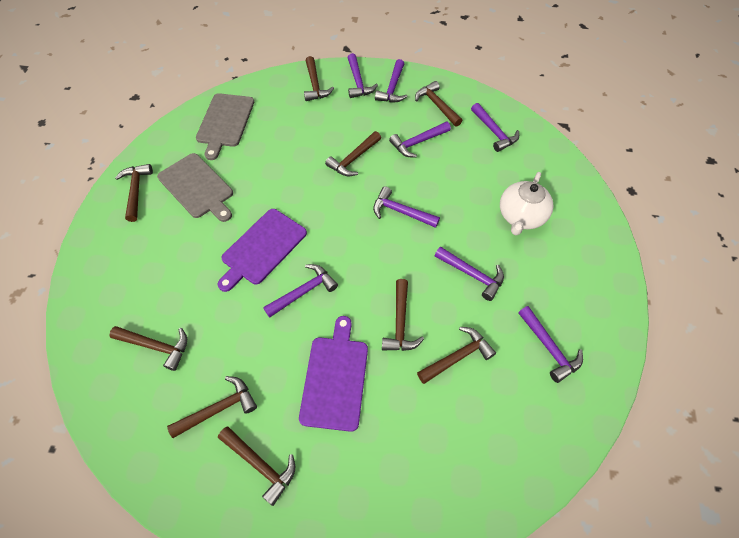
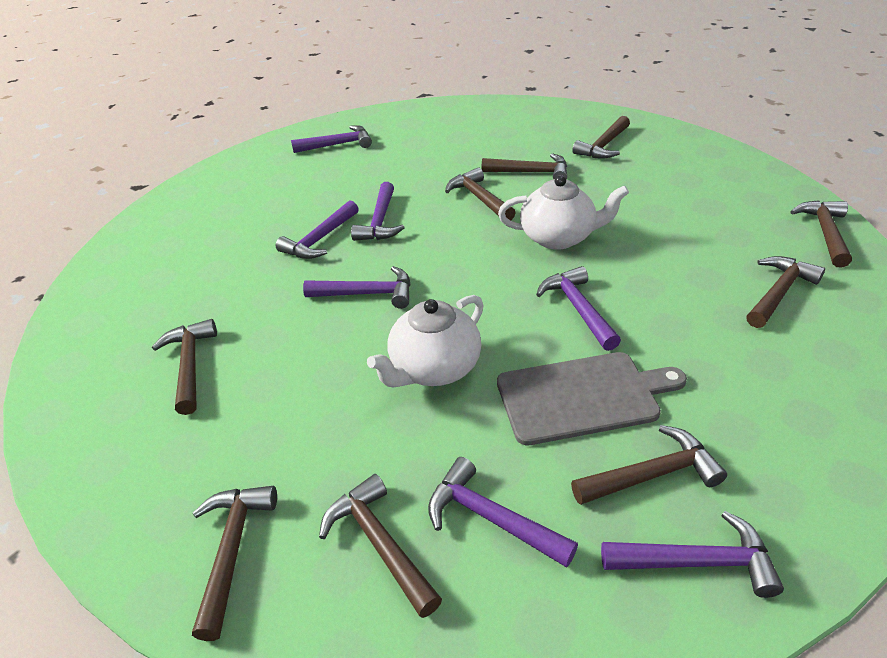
grey cutting board: [157,153,233,222] [196,93,254,160] = 2 -> [497,352,687,445] = 1
purple cutting board: [218,209,307,292] [299,316,368,432] = 2 -> none = 0
purple hammer: [263,264,338,318] [348,53,378,98] [373,186,440,228] [375,59,407,102] [389,122,451,158] [434,246,504,301] [471,103,519,152] [518,306,583,383] = 8 -> [276,200,359,259] [291,125,372,153] [303,266,411,309] [351,182,405,241] [428,457,578,568] [536,266,621,351] [601,511,784,598] = 7
white teapot: [500,172,553,235] = 1 -> [367,295,484,387] [498,175,629,250] = 2

